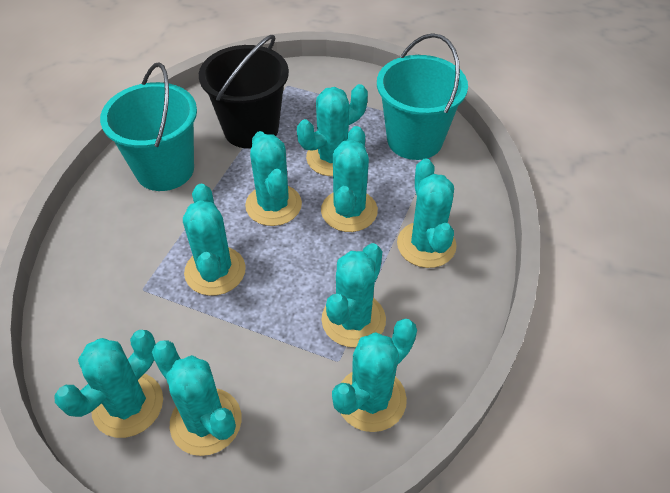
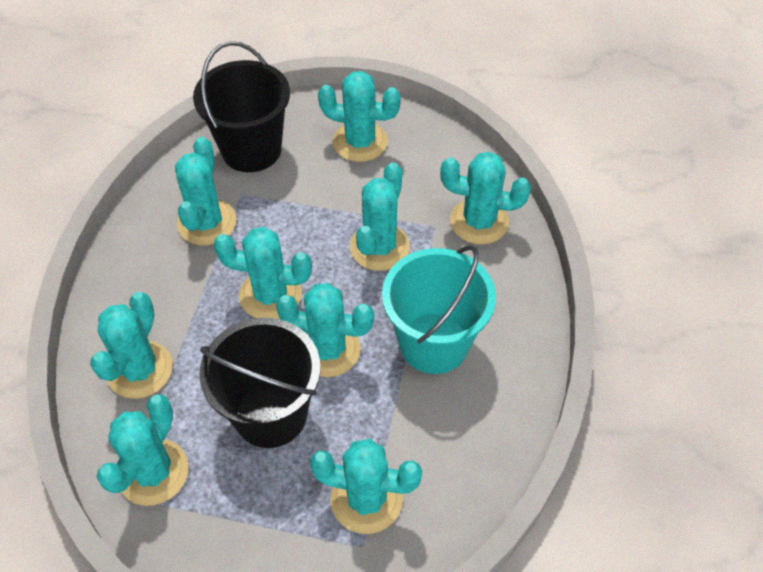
black bucket: [199,35,289,149] = 1 -> [193,41,290,172] [199,318,321,448] = 2
turquoise bucket: [100,62,197,191] [377,33,468,160] = 2 -> [382,245,496,374] = 1

